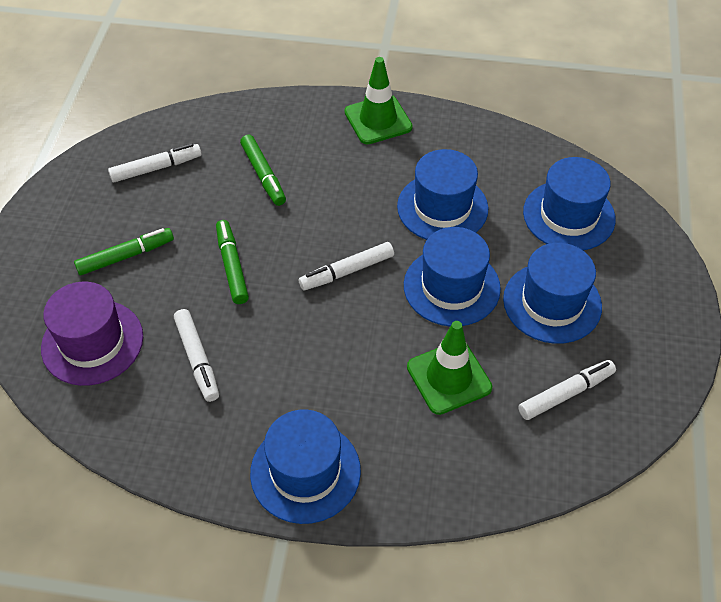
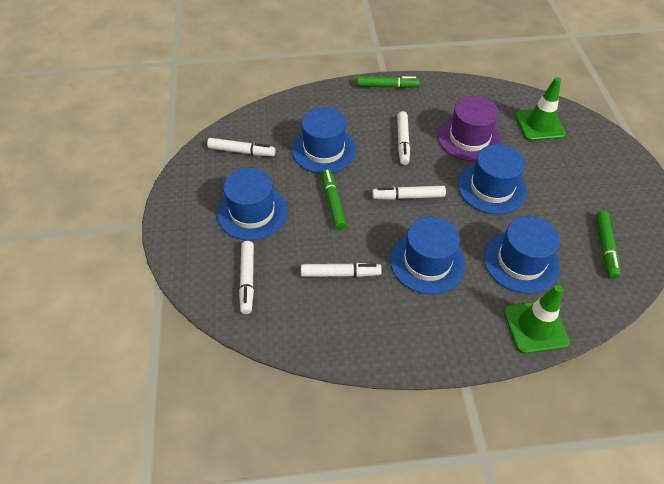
white marker: [108,143,202,182] [174,309,219,402] [299,242,394,290] [518,360,616,420] = 4 -> [207,138,276,156] [239,241,254,314] [301,263,382,277] [372,186,446,200] [397,111,410,165] = 5

